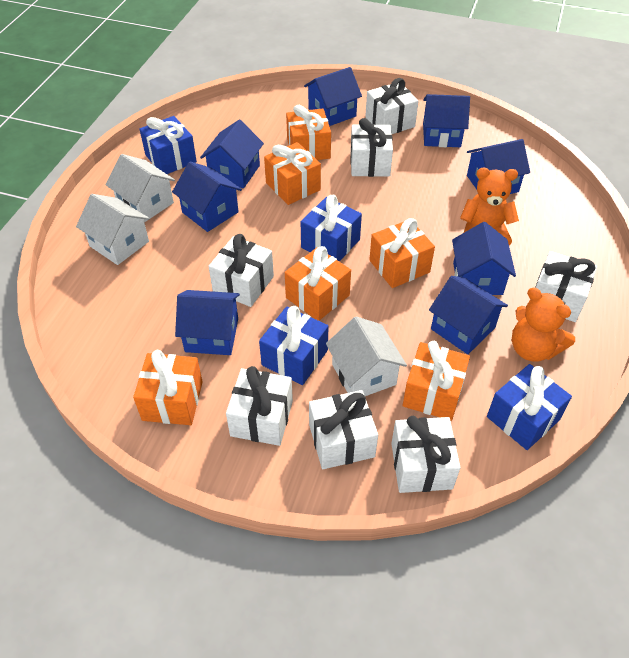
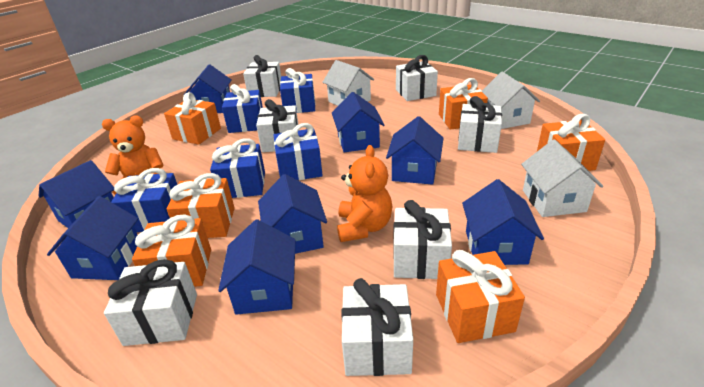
blue gift: [139,116,197,174] [259,306,329,385] [301,195,362,262] [487,364,572,450] = 4 -> [111,168,177,232] [210,138,265,198] [222,84,263,133] [274,123,323,180] [280,68,315,113] = 5

